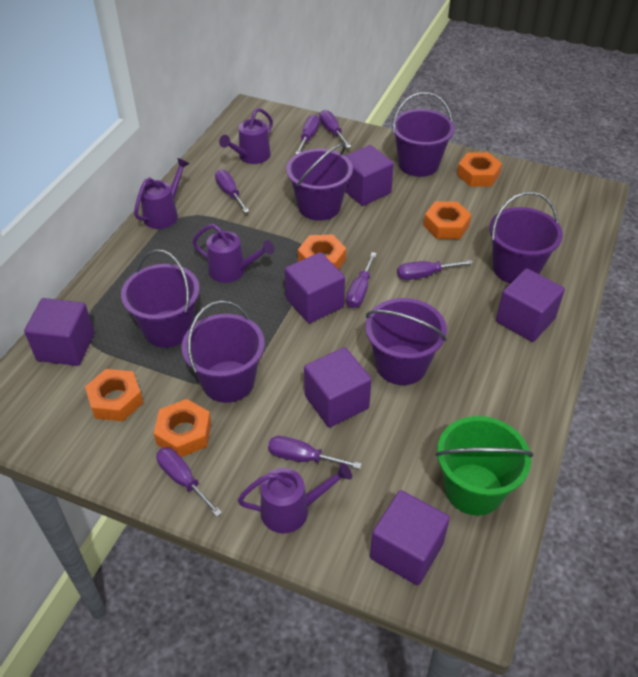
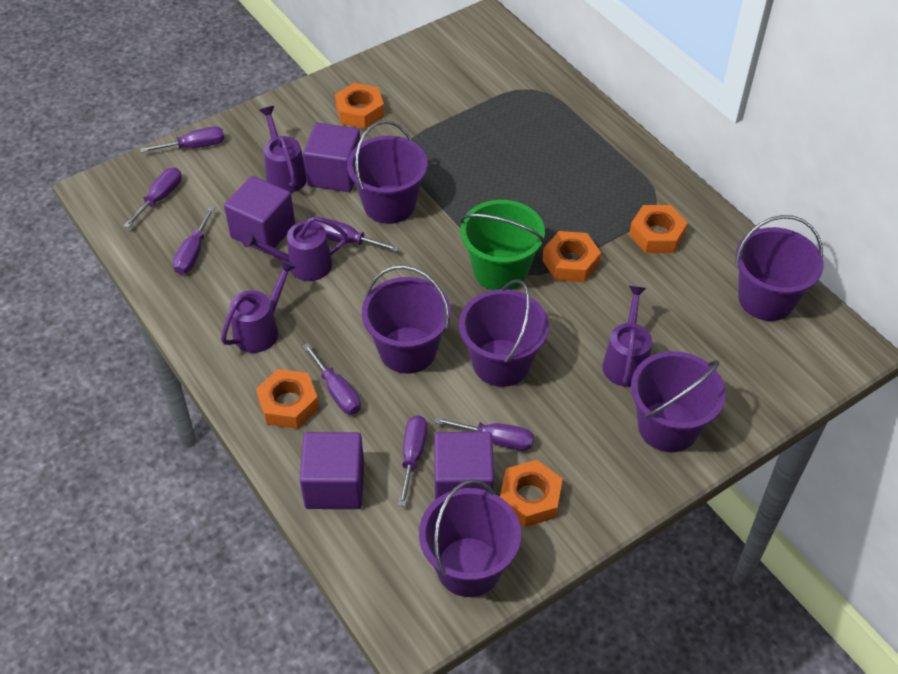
purple cube: [24,298,94,366] [285,252,345,323] [304,347,372,427] [345,145,394,206] [370,490,450,586] [496,268,565,342] = 6 -> [224,176,295,254] [299,432,364,509] [303,123,360,192] [434,432,494,500] = 4

